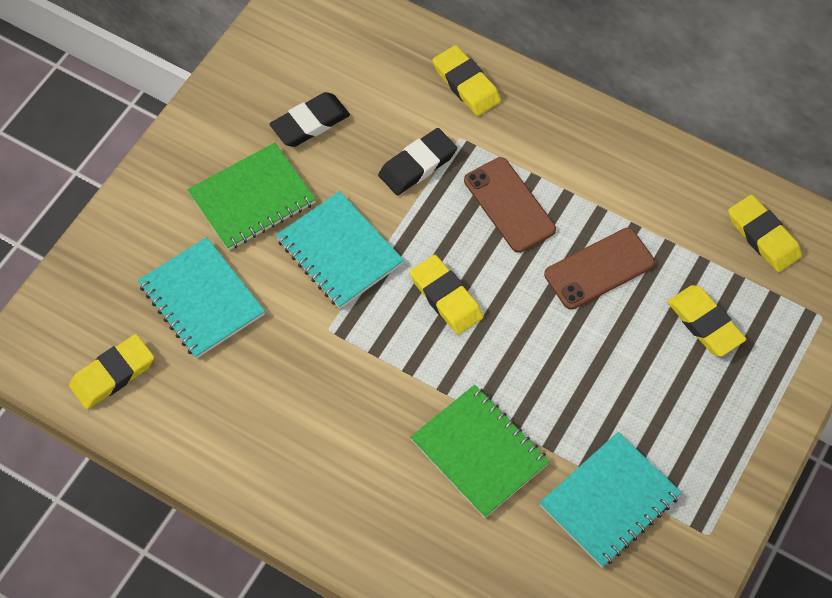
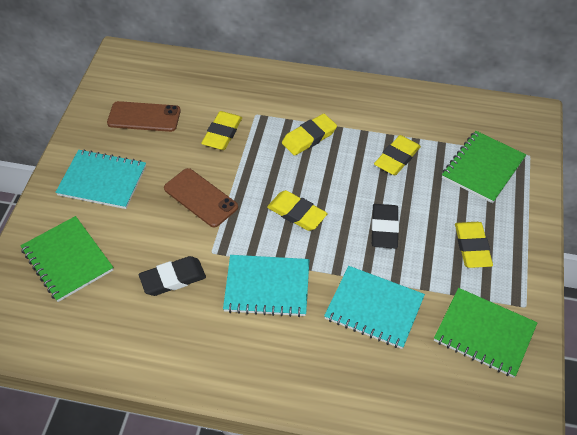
green notebook: [187,143,316,250] [410,385,550,518] = 2 -> [20,216,113,302] [434,288,538,378] [442,131,526,203] = 3

